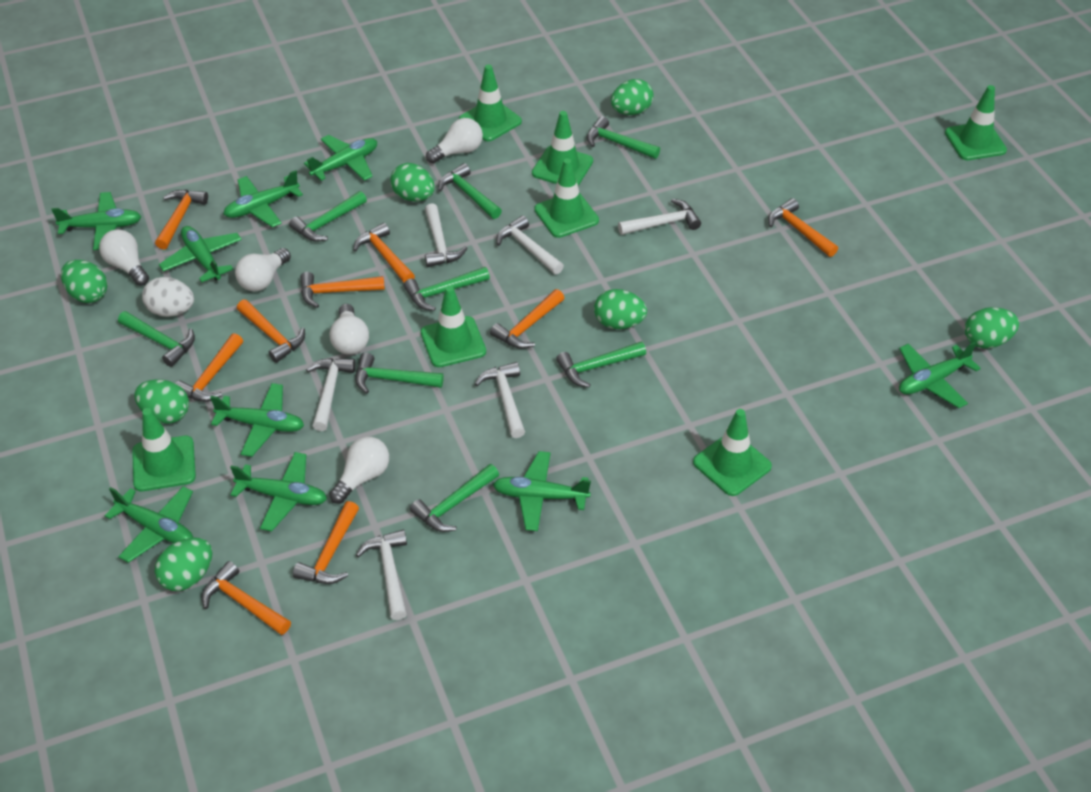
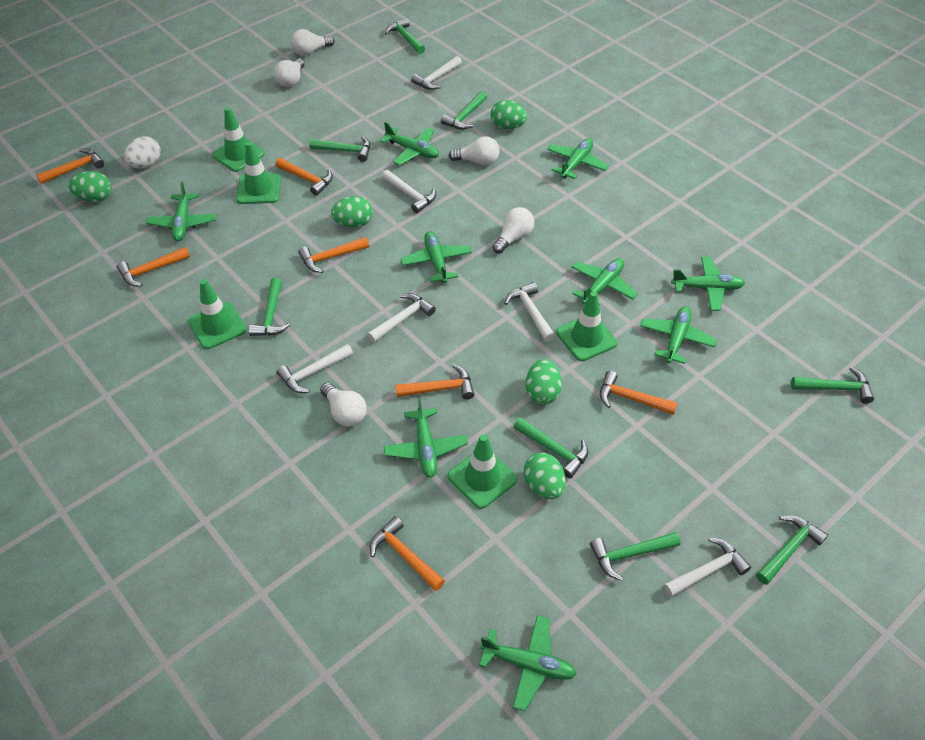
green egg: [61,260,108,303] [135,379,189,424] [155,537,212,591] [390,163,435,202] [594,289,647,329] [611,79,654,115] [965,307,1019,348] = 7 -> [68,171,112,202] [331,196,373,228] [490,100,527,129] [524,453,566,499] [526,359,562,404] = 5
green traffic cone: [132,408,196,491] [421,286,486,367] [459,64,522,141] [532,111,593,186] [534,158,599,238] [693,409,772,496] [945,85,1007,160] = 7 -> [188,279,247,349] [212,107,265,172] [236,142,281,204] [448,434,517,509] [556,291,617,361] = 5
orange hammer: [155,190,208,250] [175,333,243,402] [202,561,291,635] [237,300,305,363] [293,501,359,584] [300,272,385,308] [353,223,415,283] [490,289,564,349] [768,198,838,257] = 9 -> [37,148,104,184] [117,247,190,287] [275,158,333,196] [298,237,369,273] [370,516,445,591] [395,365,475,399] [600,371,678,415] = 7

